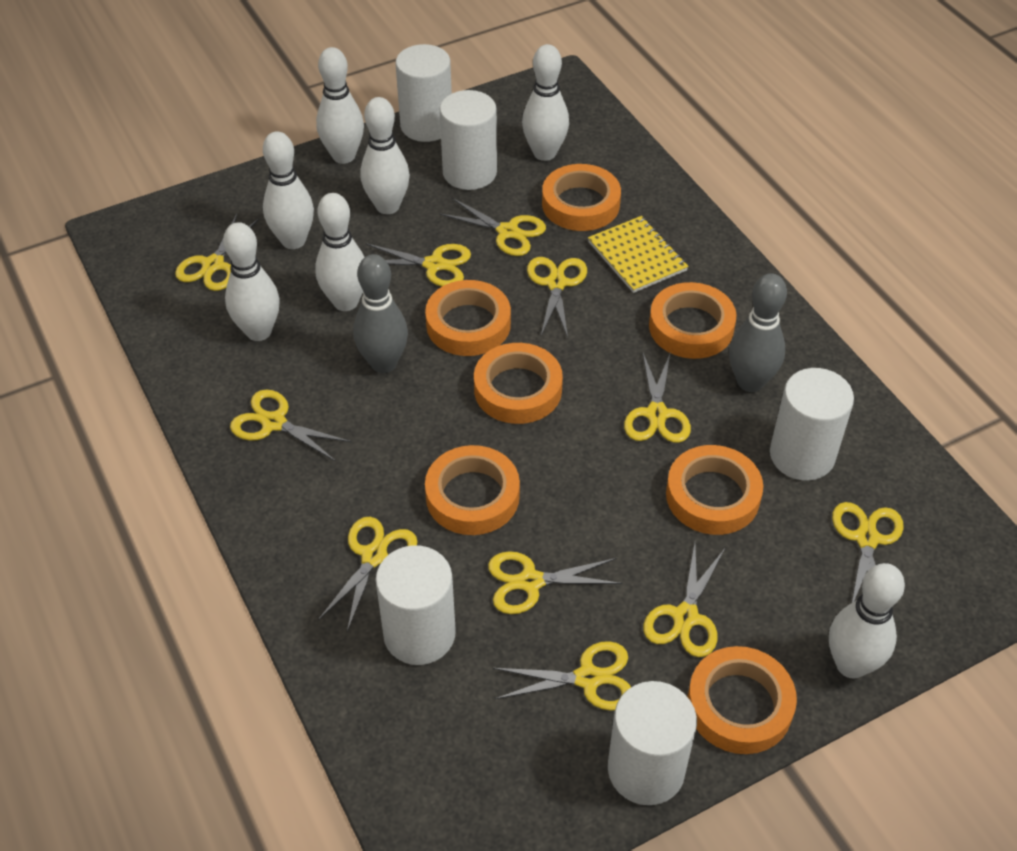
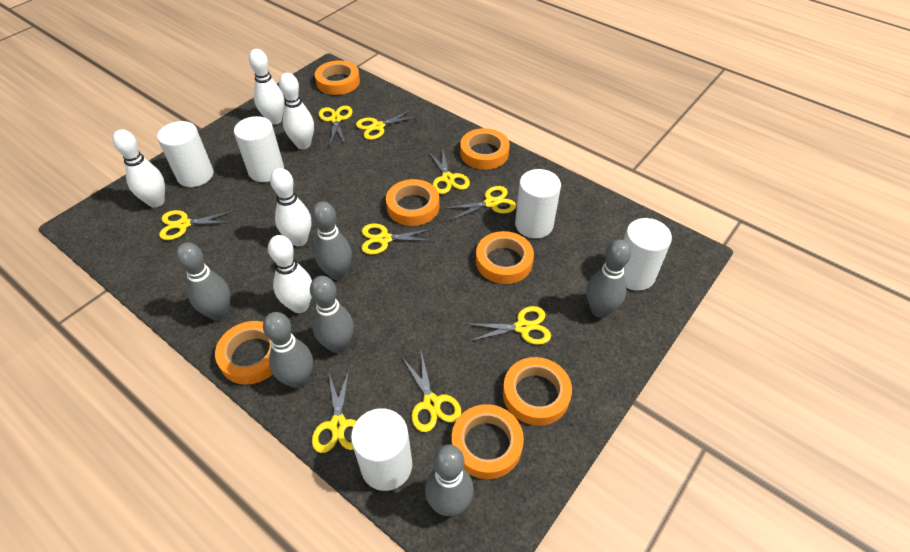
grey bowling pin: [353,254,408,373] [729,273,787,392] = 2 -> [176,242,231,321] [263,312,313,388] [310,276,354,353] [312,201,352,280] [425,445,474,516] [586,240,631,318] = 6
white bowling pin: [223,222,280,341] [263,131,314,249] [315,193,365,311] [316,47,364,164] [360,97,410,214] [522,44,569,161] [829,563,905,678] = 7 -> [113,129,165,208] [249,49,285,125] [268,235,312,313] [270,168,311,246] [279,73,314,149] = 5
yellow notebook: [588,216,688,293] = 1 -> none = 0
yellow scissors: [175,214,259,291] [230,389,352,461] [318,517,418,632] [366,243,471,287] [439,198,546,256] [488,551,623,614] [493,641,631,711] [527,257,587,338] [624,353,691,443] [643,544,725,657] [832,502,903,603] = 11 -> [159,210,234,240] [312,369,356,453] [319,106,353,145] [356,109,419,140] [362,223,434,255] [402,351,461,432] [428,150,470,194] [444,186,516,221] [466,306,551,345] = 9

